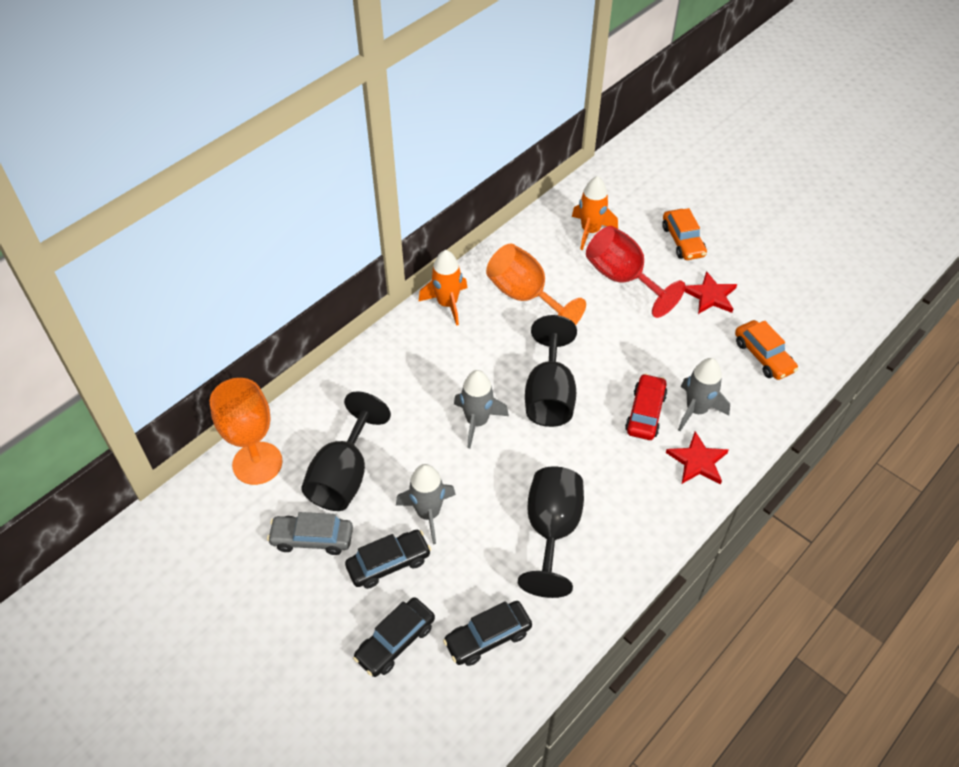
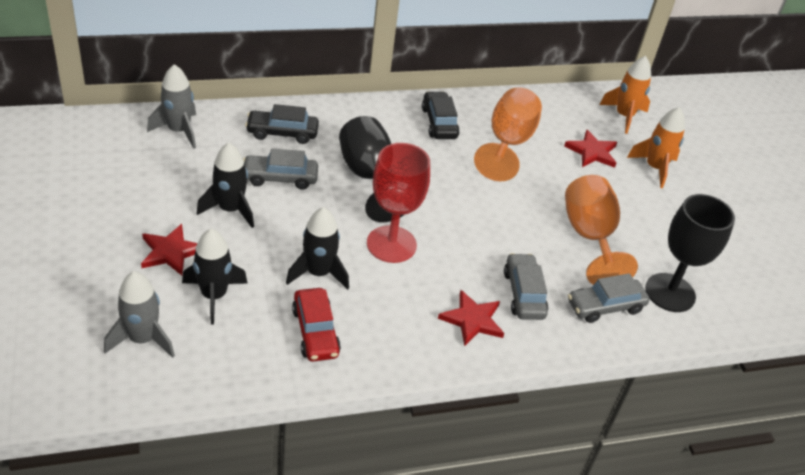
black car: [345,530,431,589] [353,597,435,677] [443,601,532,666] = 3 -> [245,104,319,144] [422,91,460,139] = 2
black goblet: [301,391,391,511] [518,467,584,598] [525,315,577,427] = 3 -> [339,116,404,222] [645,194,735,312] = 2
black rocket: none = 0 -> [182,229,248,325] [196,143,254,228] [286,207,349,290] = 3
grey car: [267,512,353,555] = 1 -> [243,149,318,190] [504,253,548,320] [568,273,650,323] = 3
grey rocket: [396,464,456,544] [454,370,509,449] [678,358,730,431] = 3 -> [104,271,175,358] [147,64,196,149] = 2
orange car: [662,208,707,260] [735,320,798,380] = 2 -> none = 0
red star: [666,432,729,484] [684,271,737,314] = 2 -> [141,224,197,275] [438,290,504,346] [564,129,617,168] = 3

